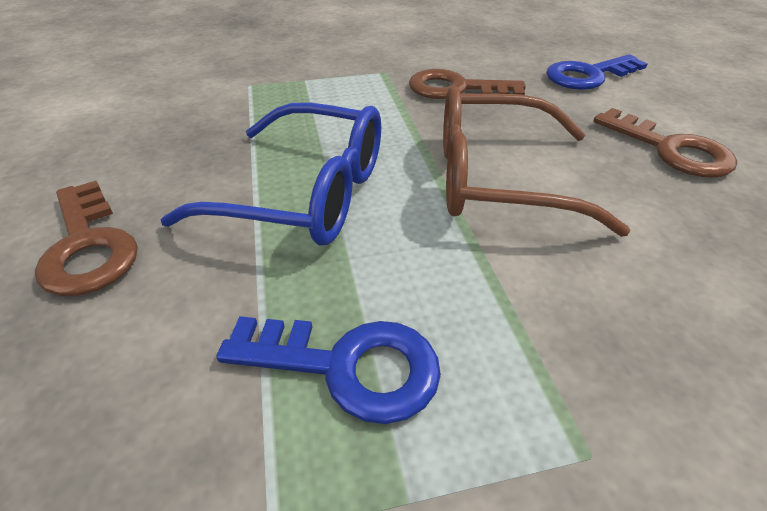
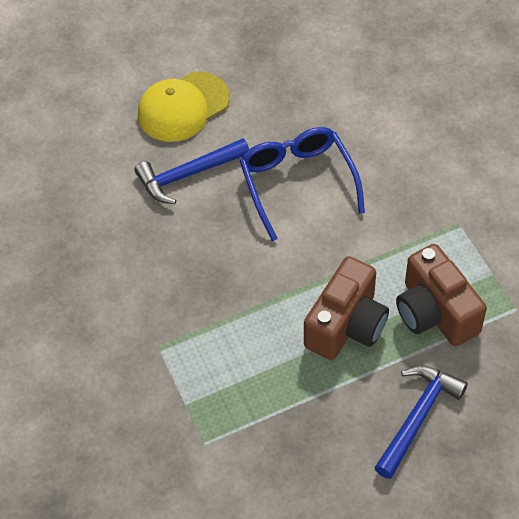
blue hammer: none = 0 -> [135,138,249,204] [374,365,468,479] = 2
blue key: [216,316,441,424] [546,54,648,90] = 2 -> none = 0
brown camera: none = 0 -> [304,256,389,360] [396,244,487,347] = 2
brown glasses: [443,86,631,237] = 1 -> none = 0
brown key: [35,181,138,296] [409,69,526,99] [593,108,737,178] = 3 -> none = 0
yellow cap: none = 0 -> [138,72,230,142] = 1

